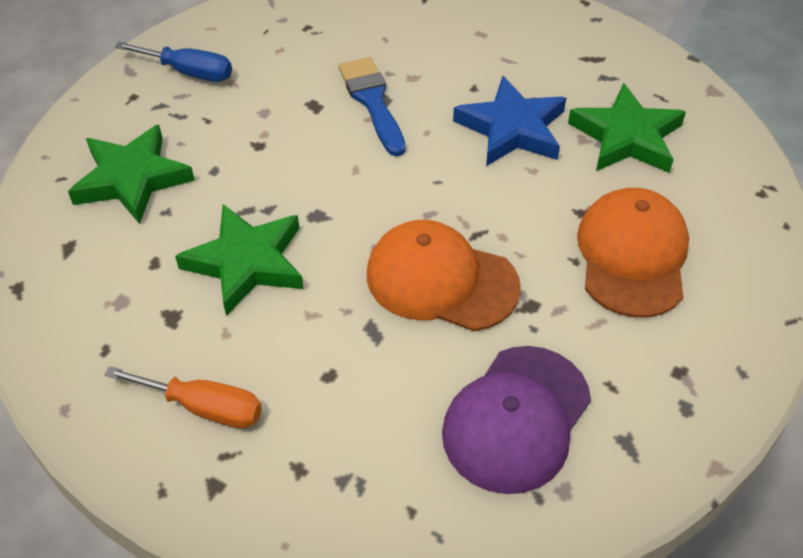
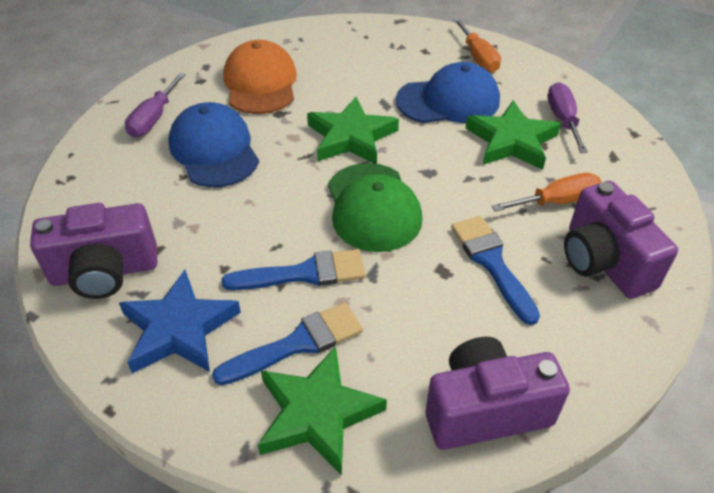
blue brush: [339,57,406,156] = 1 -> [212,302,363,385] [222,249,366,290] [451,216,540,325] = 3
blue cap: none = 0 -> [168,102,259,187] [396,62,500,123] = 2
blue screwdriver: [115,42,232,82] = 1 -> none = 0
green cap: none = 0 -> [328,163,423,252] = 1
orange cap: [367,220,521,331] [577,188,689,318] = 2 -> [223,40,297,114] = 1
orange screwdriver: [105,366,262,428] = 1 -> [453,18,501,72] [492,173,601,212] = 2
purple camera: none = 0 -> [30,203,157,299] [426,337,570,450] [564,181,678,299] = 3
purple cap: [442,346,591,494] = 1 -> none = 0
purple screwdriver: none = 0 -> [125,73,186,137] [548,82,588,153] = 2

